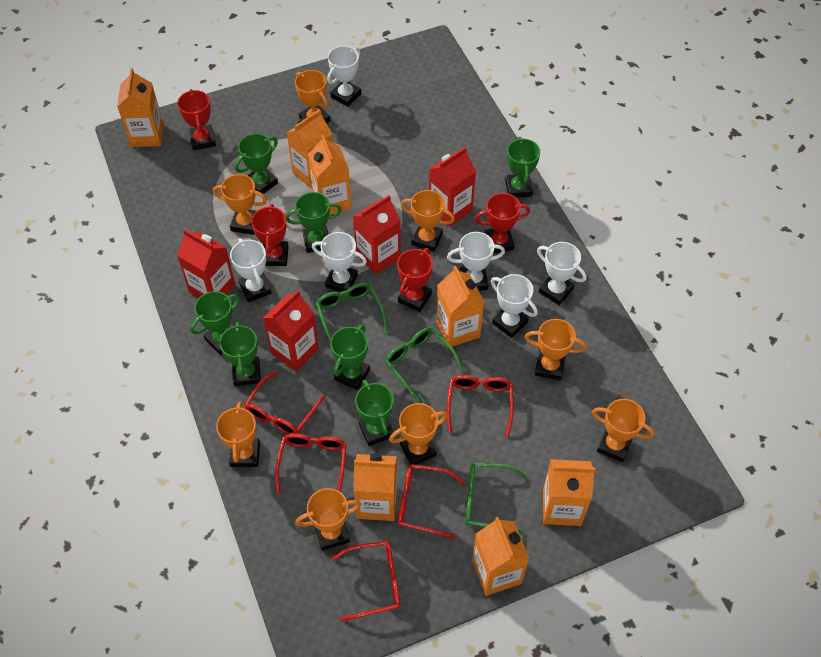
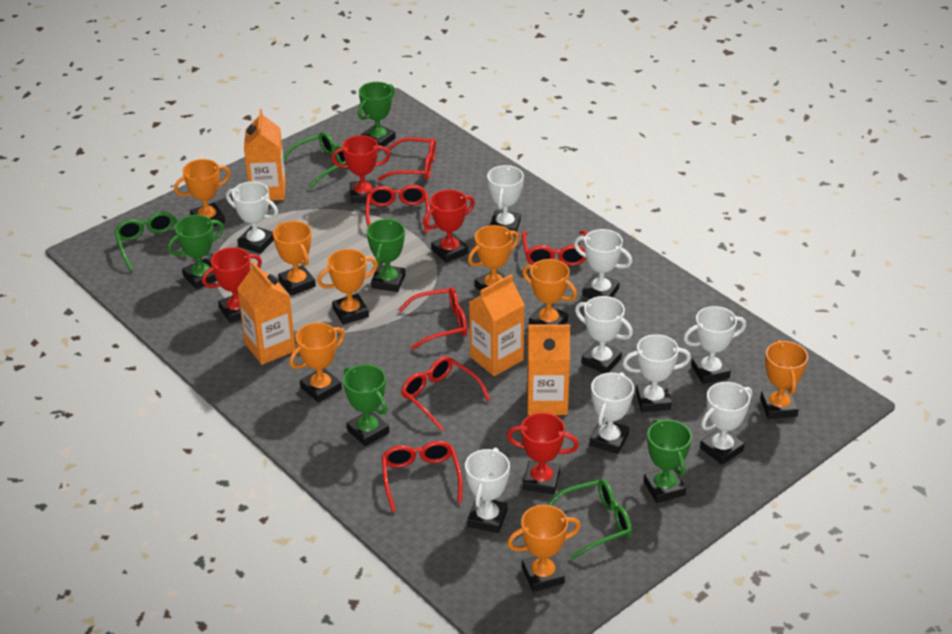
green trophy: [190,291,240,355] [219,321,261,386] [235,133,278,194] [286,192,342,253] [330,325,370,390] [355,379,394,446] [505,137,540,198] = 7 -> [168,215,224,289] [343,364,389,446] [358,82,396,147] [367,219,405,292] [644,419,692,503] = 5
orange carton: [117,68,164,147] [287,109,333,189] [308,135,352,214] [353,453,397,521] [436,266,484,347] [472,517,530,596] [543,459,595,526] = 7 -> [237,262,296,365] [244,109,286,201] [469,274,525,376] [527,324,570,415] = 4
red carton: [177,229,235,298] [263,290,319,371] [353,195,401,274] [429,147,476,227] = 4 -> none = 0
red glasses: [244,372,325,434] [275,433,346,494] [331,541,401,621] [398,464,465,538] [447,375,514,437] = 5 -> [366,185,430,234] [377,138,436,181] [381,441,462,512] [398,287,467,350] [401,356,490,431] [522,230,587,266] = 6
white trophy: [230,238,272,302] [312,232,367,292] [327,46,361,107] [447,232,505,291] [491,274,538,338] [537,242,586,305] = 6 -> [226,181,278,254] [465,448,510,533] [487,165,524,236] [574,229,632,299] [575,296,633,374] [590,372,634,454] [622,334,691,412] [683,306,746,384] [700,382,752,465] = 9

